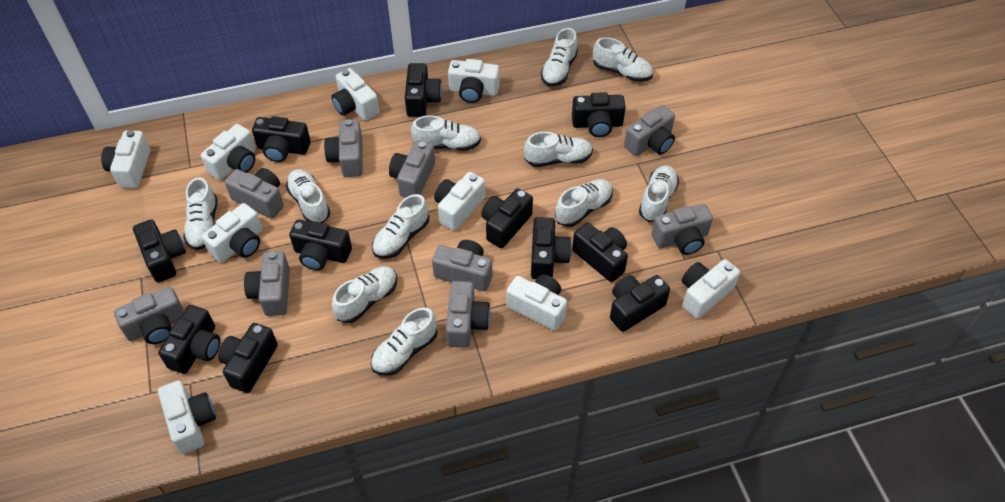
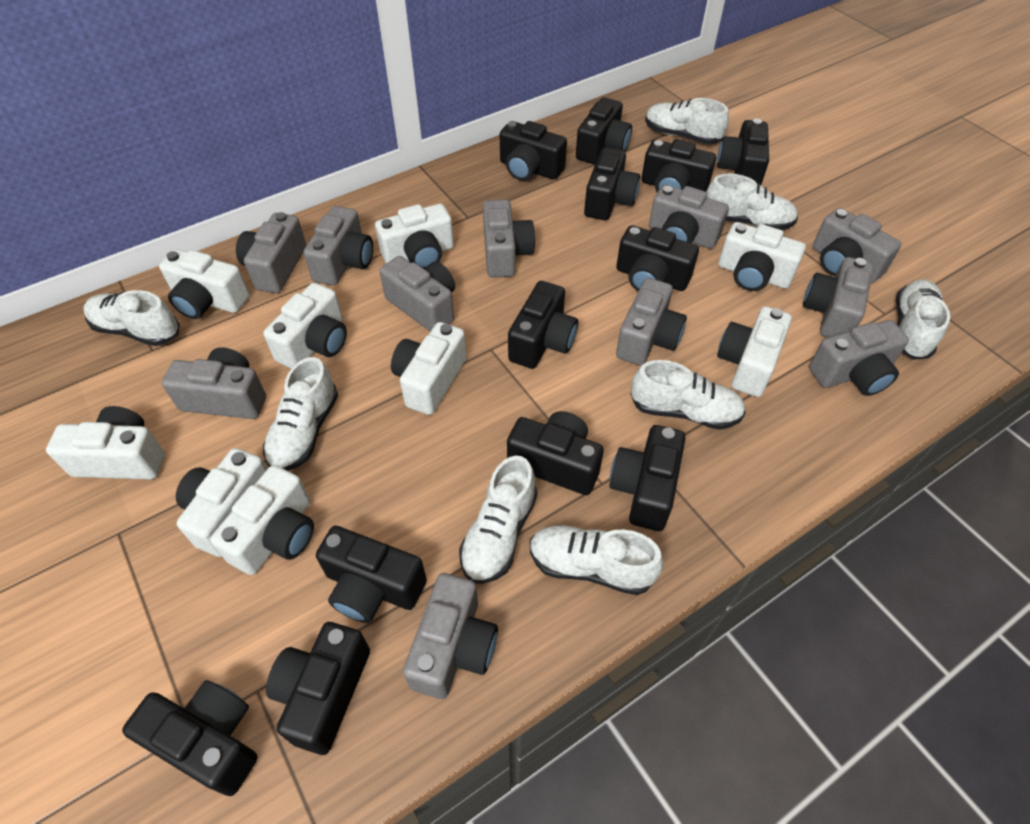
black camera: [133,219,186,282] [158,305,220,374] [218,323,278,393] [252,116,311,162] [289,220,352,270] [405,63,442,117] [481,188,533,248] [531,217,572,279] [572,92,626,137] [572,223,628,282] [610,275,670,332] = 11 -> [122,680,258,796] [266,622,370,755] [316,526,427,623] [500,121,567,181] [507,411,604,495] [508,281,578,369] [576,97,632,164] [584,147,640,220] [609,425,686,531] [616,225,699,291] [642,139,716,192] [717,118,769,185] = 12
grey camera: [114,287,184,344] [225,168,284,218] [244,251,290,316] [324,119,363,177] [389,141,435,198] [432,240,492,291] [446,281,490,348] [624,105,675,156] [651,204,713,255] = 9 -> [162,347,266,419] [236,212,306,293] [303,206,373,286] [380,256,455,332] [403,573,498,699] [483,199,535,278] [616,278,687,365] [649,185,729,249] [803,257,874,338] [809,320,909,396] [813,208,901,283] = 11
white shoe: [183,177,218,250] [286,169,330,223] [332,266,397,323] [371,307,438,376] [372,194,429,258] [411,115,481,151] [524,132,593,167] [541,28,578,86] [555,179,613,227] [593,37,653,82] [639,165,679,222] = 11 -> [83,290,180,346] [263,357,338,471] [459,456,537,584] [530,525,663,595] [630,360,746,430] [645,98,729,145] [706,174,798,230] [896,279,950,360] = 8

